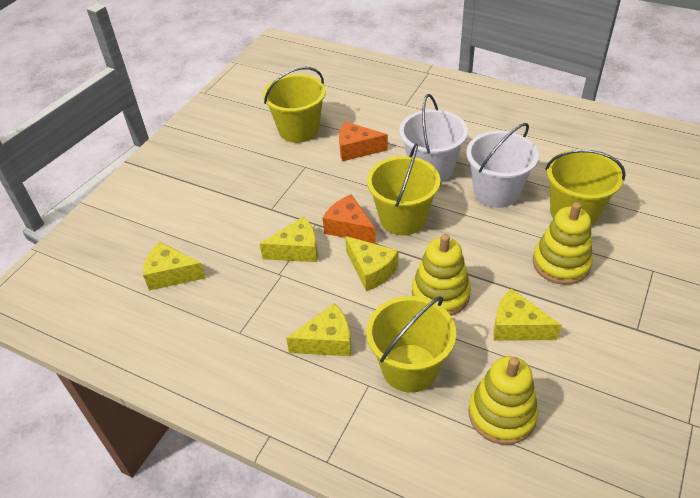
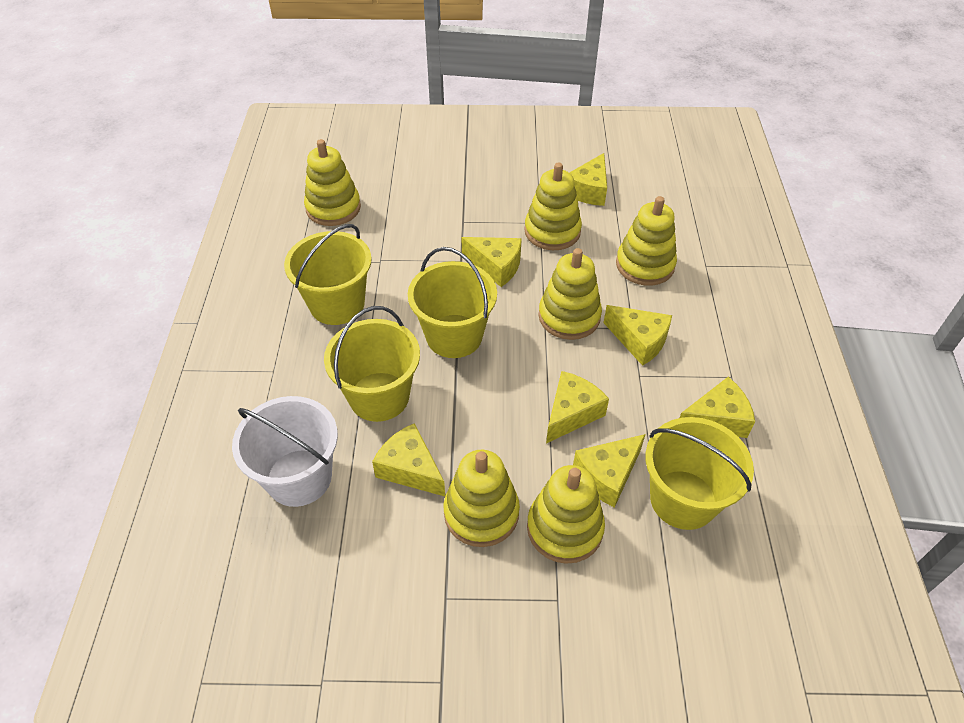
orange cheese: [323,194,376,244] [339,121,388,161] = 2 -> none = 0
white bucket: [399,94,468,182] [466,123,539,208] = 2 -> [232,396,338,507] = 1
yellow cheese: [143,241,206,291] [260,216,318,262] [286,303,351,356] [345,236,398,291] [493,289,561,341] = 5 -> [372,423,445,496] [461,237,522,287] [546,371,609,443] [569,153,607,206] [573,434,646,508] [604,305,672,366] [680,377,755,438] = 7
yellow stacking toy: [412,234,471,316] [468,356,538,445] [533,202,593,285] = 3 -> [304,139,361,226] [443,450,520,547] [524,162,582,250] [527,465,605,564] [538,248,602,340] [616,196,677,286] = 6

